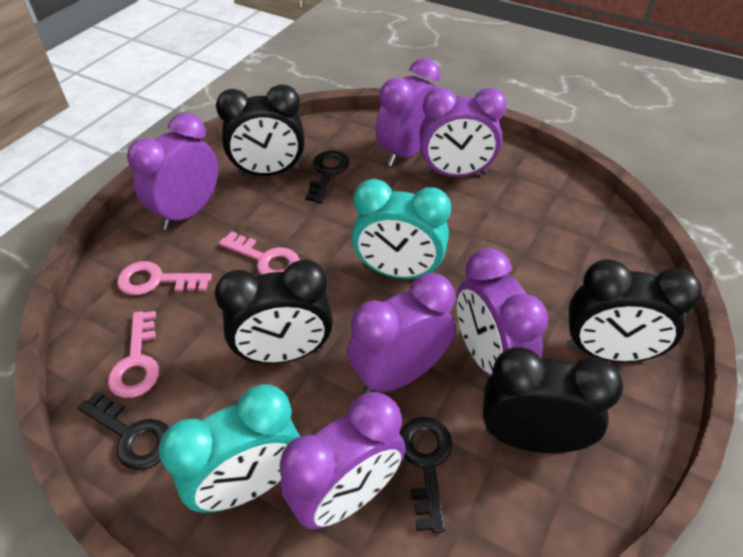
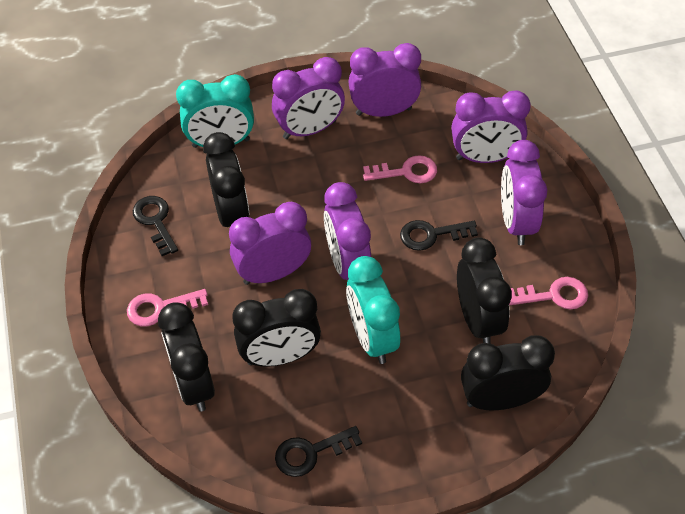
black clock: [215,259,333,364] [216,84,305,176] [483,348,623,453] [567,259,702,362] = 4 -> [158,302,215,411] [203,132,249,227] [232,289,321,367] [457,237,512,344] [461,335,555,410] = 5

